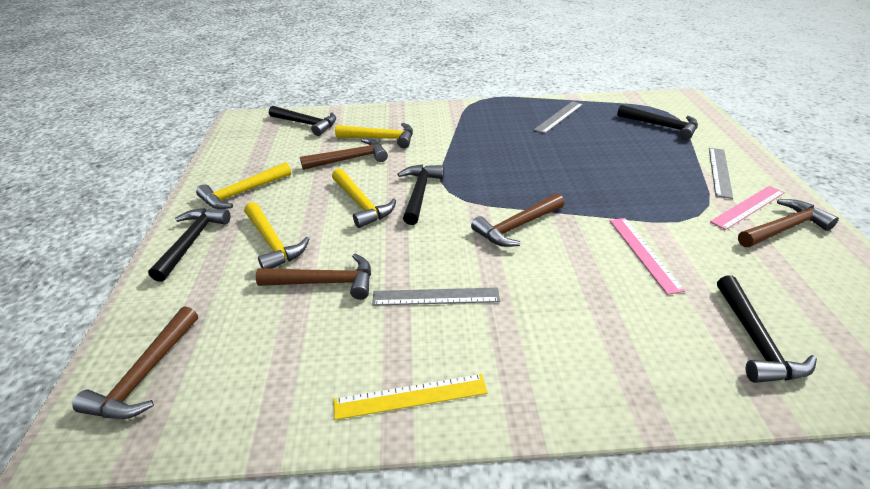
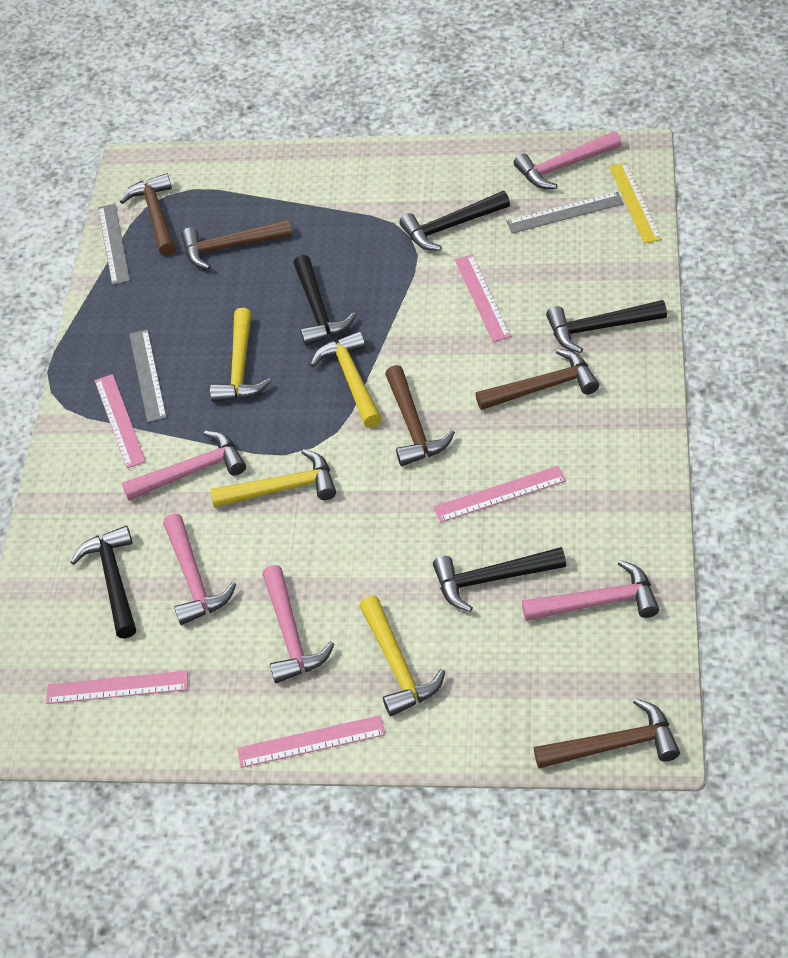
pink hammer: none = 0 -> [122,431,246,501] [163,514,236,625] [262,565,335,683] [514,131,621,189] [522,560,659,621] = 5
pink ruler: [610,218,685,295] [710,186,785,230] = 2 -> [46,671,188,704] [95,374,146,468] [237,715,385,768] [434,466,566,522] [455,255,511,342] = 5

